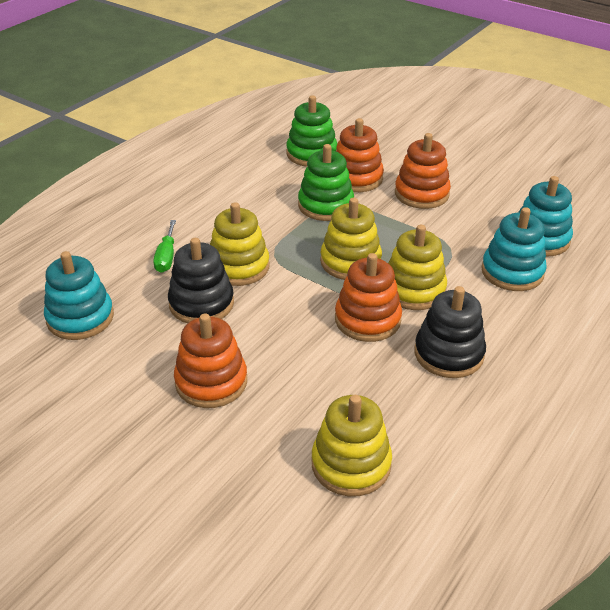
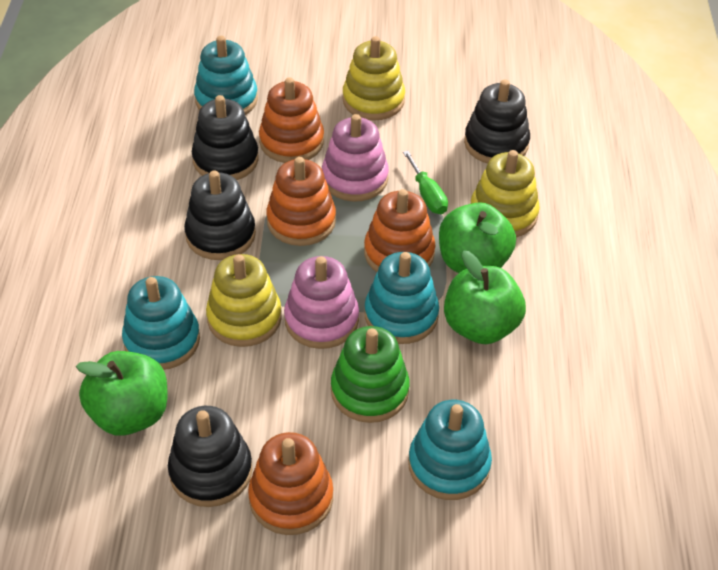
black stacking toy: [168,238,234,323] [415,286,486,378] = 2 -> [168,406,252,507] [184,170,256,260] [192,95,259,180] [464,79,530,164] = 4
green apple: none = 0 -> [76,351,167,436] [439,202,516,273] [444,251,526,344] = 3
green stacking toy: [286,95,337,167] [298,144,354,221] = 2 -> [331,326,409,423] = 1
pink stacking toy: none = 0 -> [284,256,359,349] [322,114,389,202] = 2
turquoise stacking toy: [44,251,114,340] [481,207,547,291] [518,176,573,257] = 3 -> [122,276,200,370] [194,36,258,115] [364,252,439,344] [408,400,492,500] = 4
yellow stacking toy: [210,202,270,286] [312,395,392,496] [320,198,382,280] [388,225,447,310] = 4 -> [206,254,282,347] [342,36,405,120] [471,150,540,237] = 3

